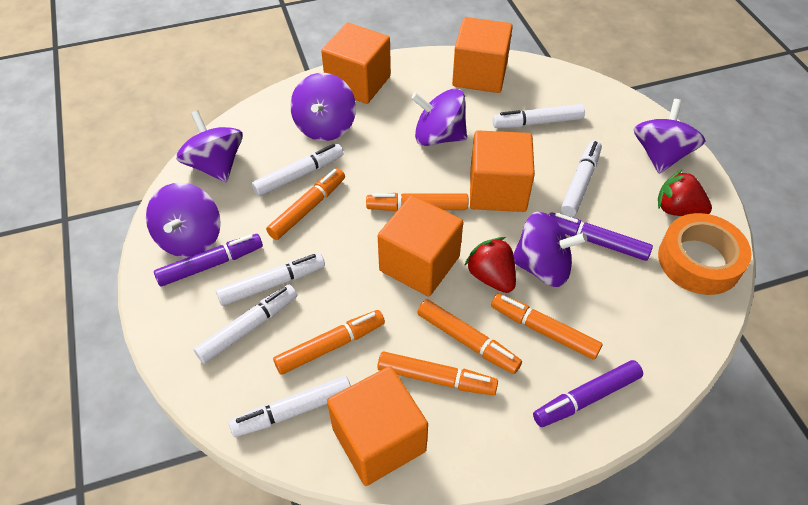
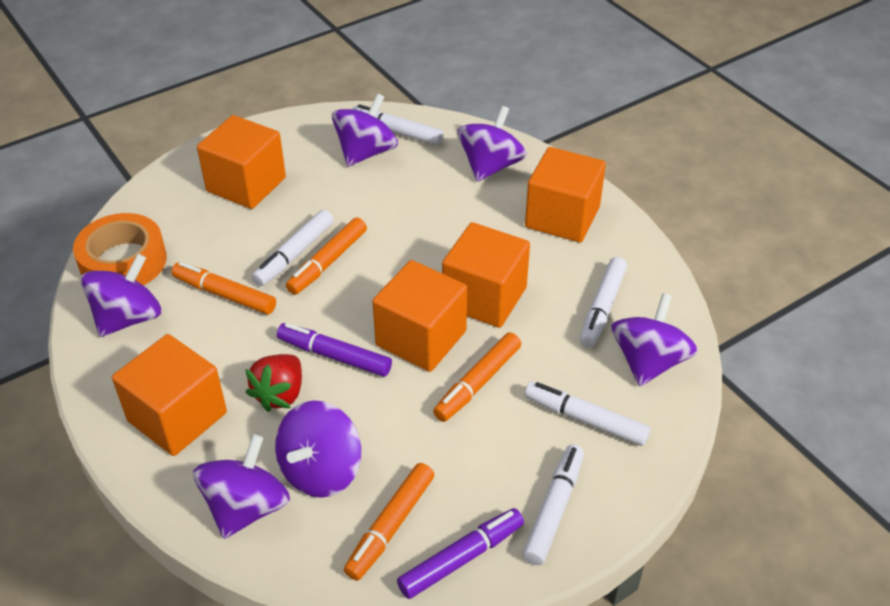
orange marker: [266,168,345,240] [273,310,385,375] [366,193,468,211] [377,352,498,395] [417,299,522,374] [491,293,603,360] = 6 -> [172,262,276,315] [286,218,367,295] [344,463,435,581] [433,332,521,422] = 4
purple marker: [154,234,263,286] [533,360,643,427] [549,212,653,261] = 3 -> [277,323,392,377] [397,508,524,599] = 2
red strawberry: [464,237,516,293] [658,169,712,216] = 2 -> [245,354,302,412] = 1
white marker: [194,285,297,364] [216,253,325,306] [229,376,351,437] [252,144,344,197] [492,104,585,128] [561,140,602,217] = 6 -> [252,210,334,286] [352,104,444,146] [522,444,584,565] [525,382,650,446] [579,257,627,347] = 5

